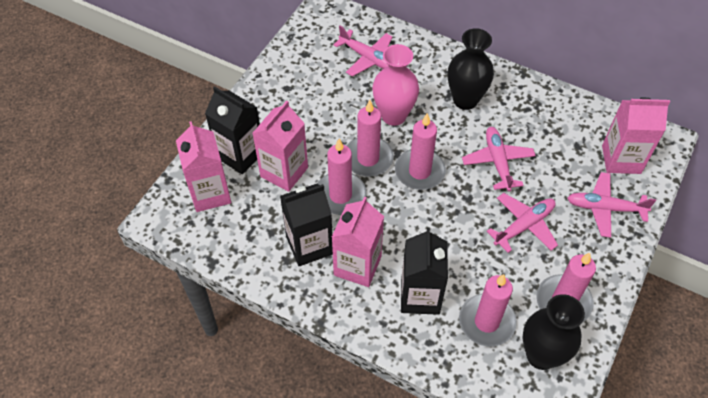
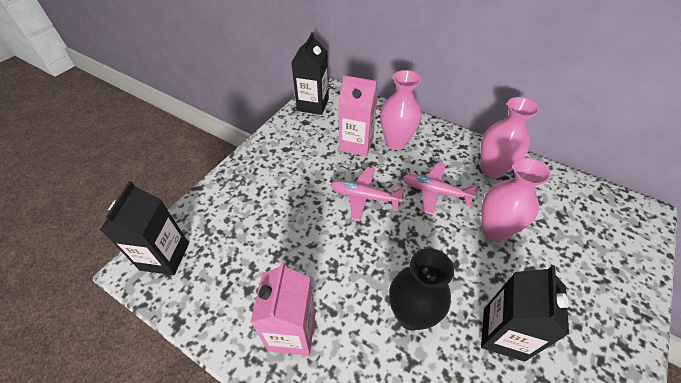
black vase: [448,28,494,110] [523,294,585,370] = 2 -> [389,248,454,330] = 1
pink candle: [318,139,367,215] [347,100,393,177] [395,113,446,190] [459,274,517,347] [537,253,596,322] = 5 -> none = 0
pink carton: [176,121,231,212] [253,101,308,192] [332,197,384,287] [602,97,670,174] = 4 -> [251,262,315,356] [339,75,378,156] = 2
pink plane: [334,26,393,77] [462,127,536,191] [486,193,558,253] [567,172,656,238] = 4 -> [331,167,405,221] [402,162,480,215] = 2
pink vase: [372,44,419,126] = 1 -> [380,70,422,150] [481,97,539,179] [482,158,551,241] = 3

